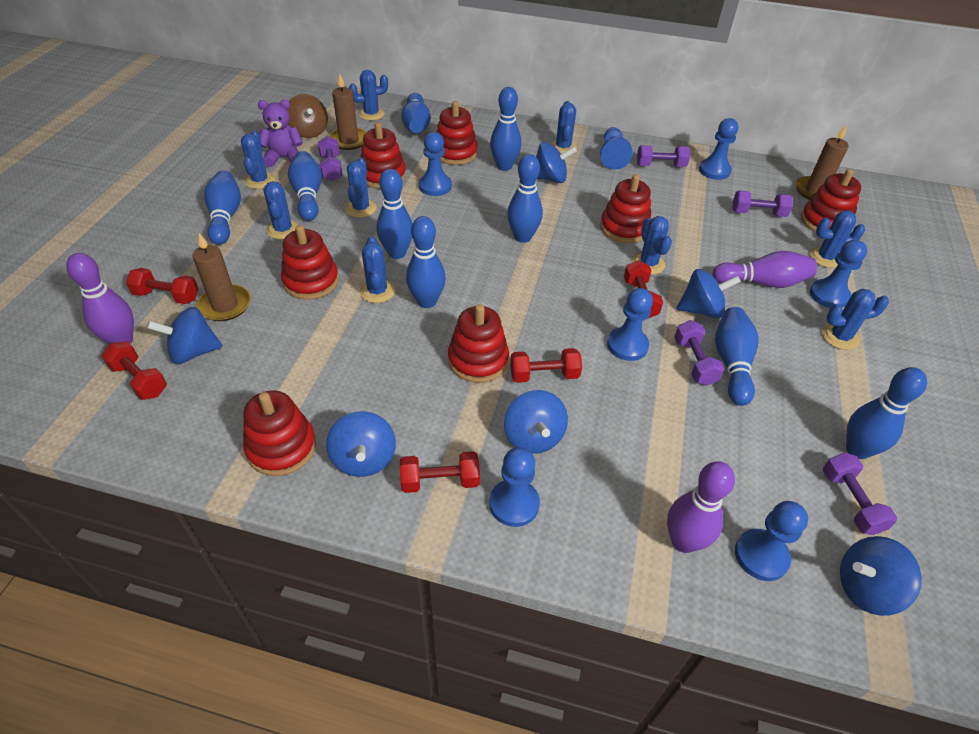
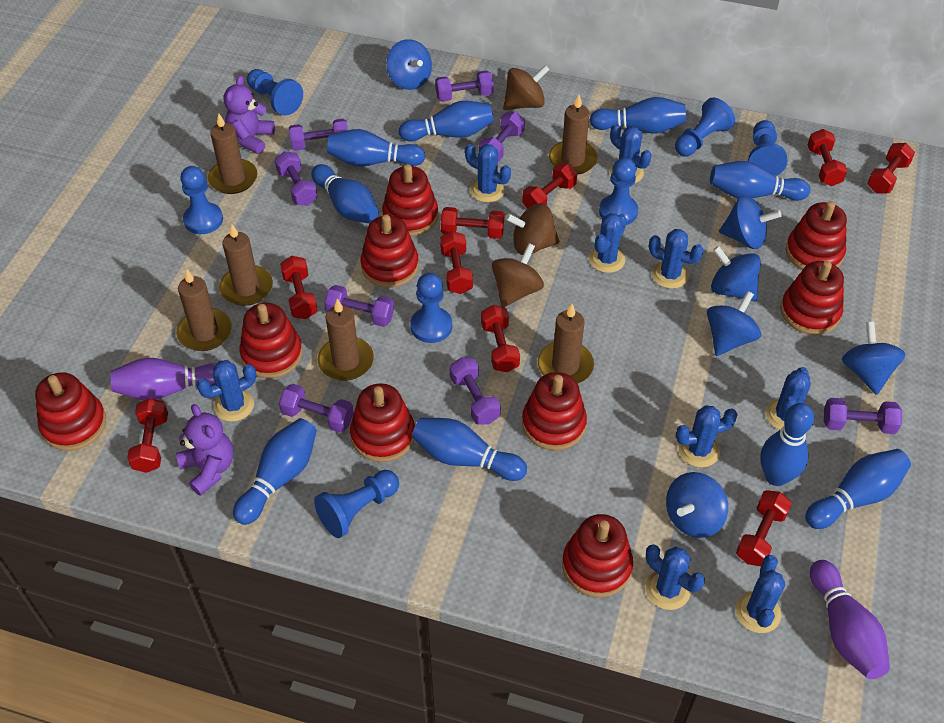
brown candle: [193,233,251,321] [329,74,366,150] [796,125,849,200] = 3 -> [176,269,232,351] [208,113,257,194] [219,224,273,306] [317,299,374,381] [538,304,594,384] [549,95,598,175] = 6
brown spinning top: [287,94,328,138] = 1 -> [492,243,544,307] [503,65,550,110] [505,203,559,255] = 3
purple bowling pin: [66,253,134,344] [667,461,735,553] [712,251,817,288] = 3 -> [111,358,217,400] [810,560,890,679] = 2
purple dumbbell: [318,136,342,181] [637,145,690,167] [674,320,725,386] [733,190,793,217] [823,452,897,535] = 5 -> [275,151,318,206] [279,384,354,433] [289,119,348,151] [324,285,394,327] [435,70,494,102] [450,357,501,425] [479,111,525,162] [824,398,902,434] = 8
purple teddy bear: [258,100,303,167] = 1 -> [176,404,233,496] [224,75,275,154] = 2
red dumbbell: [102,341,167,400] [126,268,199,304] [400,451,480,493] [510,348,582,383] [624,260,663,318] = 5 -> [127,398,168,473] [280,256,318,319] [440,231,473,294] [441,207,504,239] [481,305,520,372] [522,163,577,209] [736,490,792,566] [808,129,847,186] [867,143,915,193] = 9
red stacking toy: [243,391,316,476] [281,225,339,300] [360,122,406,189] [436,101,478,165] [448,304,509,383] [600,174,651,243] [801,169,861,232] = 7 -> [35,372,106,451] [240,303,303,378] [350,383,415,462] [360,215,419,288] [382,164,438,236] [522,372,587,450] [562,514,633,598] [780,261,844,335] [786,201,847,270] = 9

